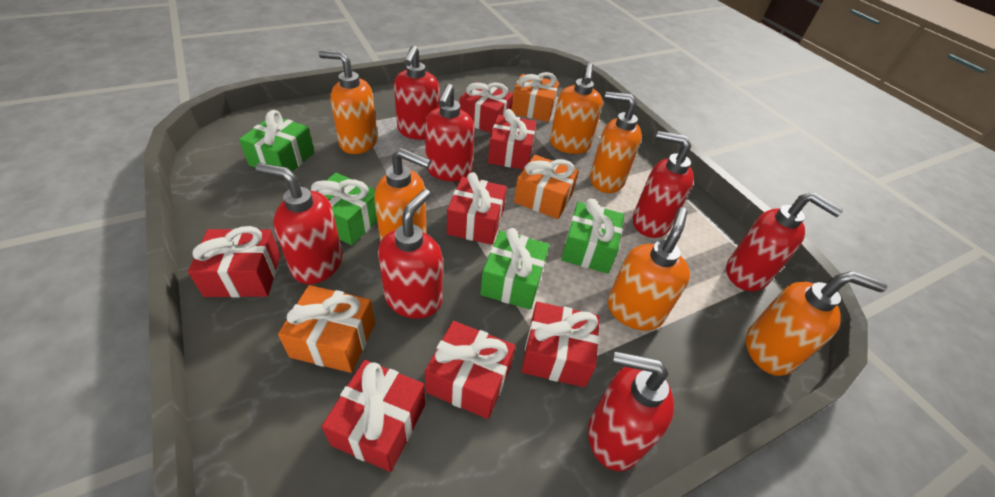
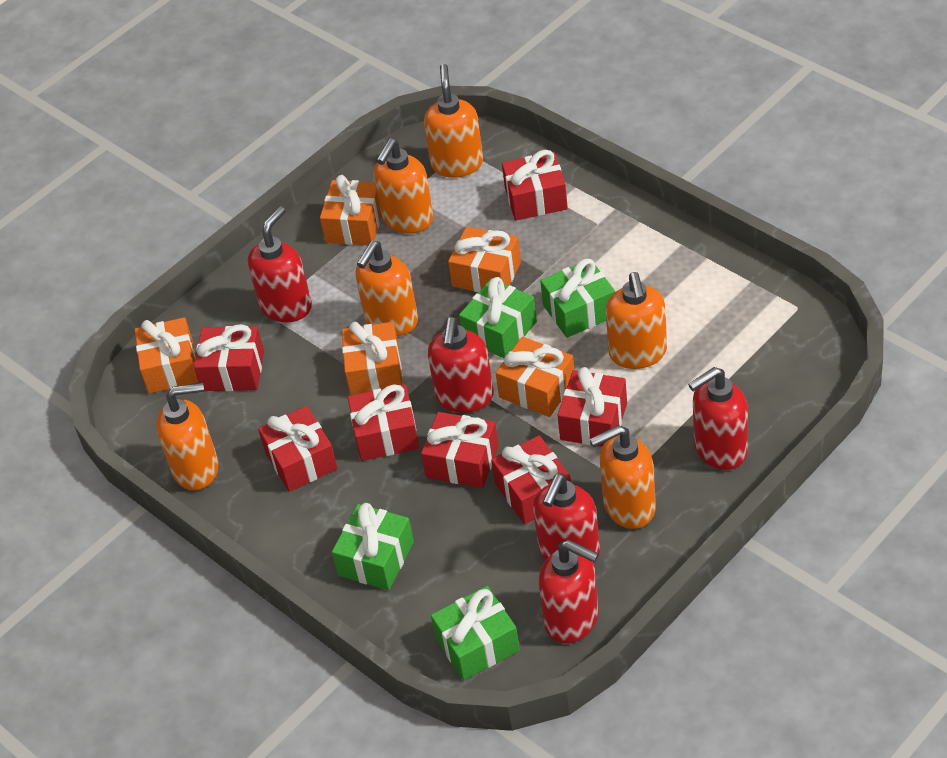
orange gift: [278,285,375,373] [511,72,559,122] [514,155,579,219] = 3 -> [135,317,198,394] [320,175,381,245] [342,321,402,396] [448,226,521,292] [496,337,575,417] = 5
red soap dispenser: [255,163,343,284] [378,189,443,319] [394,45,440,140] [425,84,475,181] [588,351,674,471] [633,131,694,238] [726,192,843,291] = 7 -> [248,206,312,322] [428,317,494,413] [533,473,600,564] [539,540,599,643] [688,367,748,470] = 5

